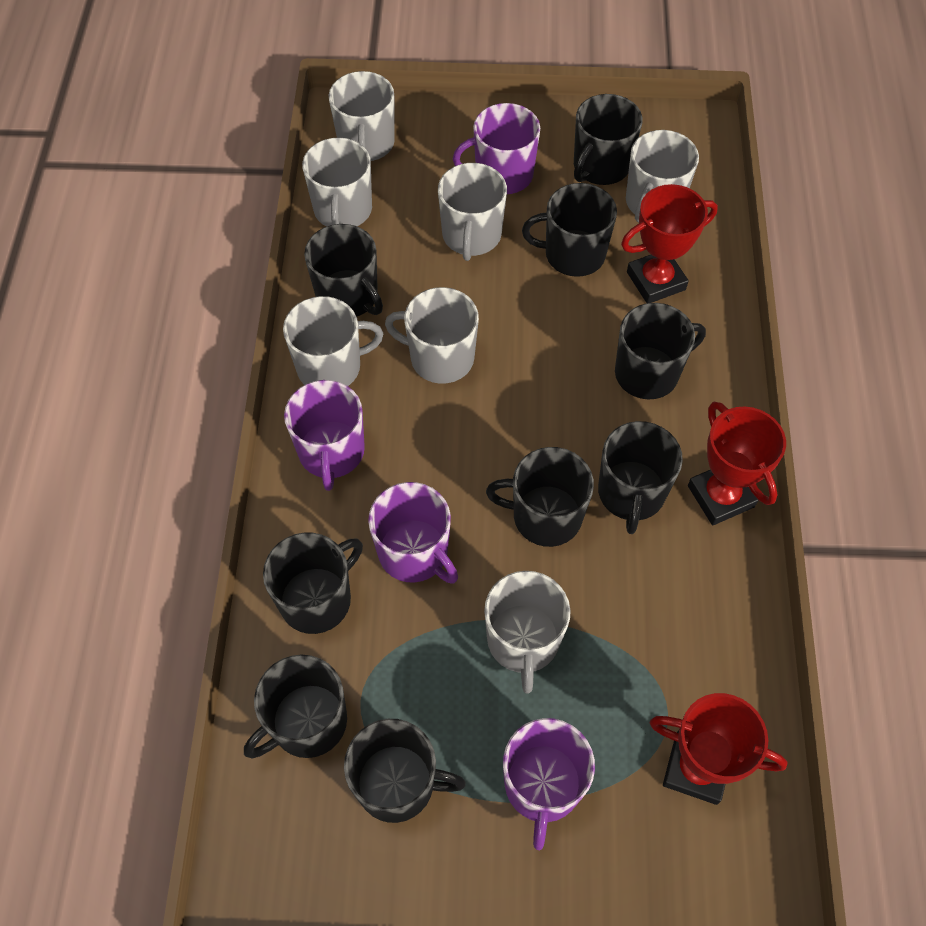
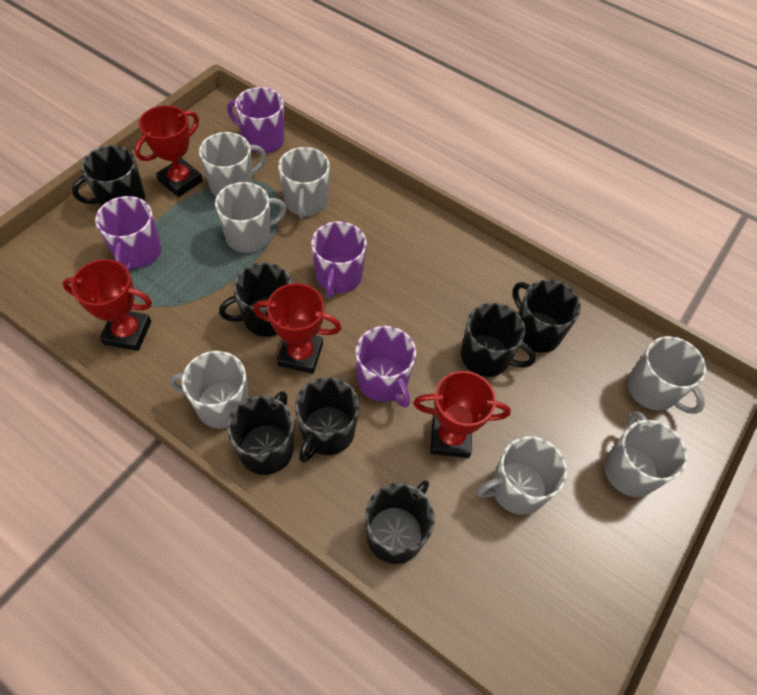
black mug: [244,655,347,759] [263,532,363,634] [304,224,383,317] [344,719,466,823] [486,447,594,547] [522,183,617,277] [574,94,643,185] [598,421,683,534] [615,303,706,399] = 9 -> [72,145,145,206] [219,263,292,337] [227,391,294,475] [295,377,359,463] [365,480,435,564] [461,303,536,377] [513,279,581,352] = 7
red trophy: [621,184,718,303] [650,693,788,805] [688,402,786,525] = 3 -> [62,259,152,351] [135,105,203,197] [253,283,341,374] [413,371,511,458] = 4

